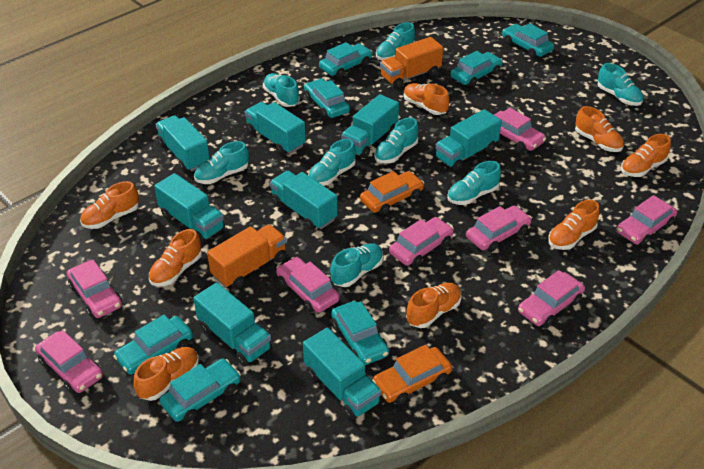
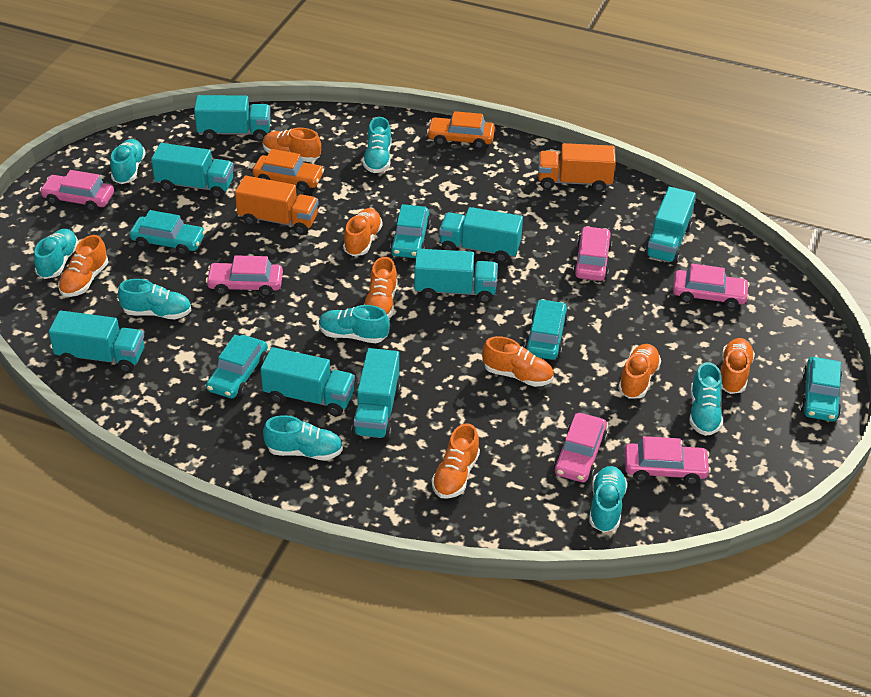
pink car: [35,330,103,393] [67,260,122,318] [276,257,340,313] [389,217,454,267] [466,205,532,252] [494,108,546,152] [518,270,585,327] [617,195,677,246] = 8 -> [40,170,114,212] [206,255,283,296] [554,413,607,482] [573,226,612,281] [624,436,711,485] [673,263,750,309] = 6
turquoise car: [113,315,193,375] [159,358,241,422] [304,79,350,118] [319,42,373,78] [331,301,389,365] [450,51,503,87] [502,23,554,58] = 7 -> [130,210,206,255] [206,335,268,398] [390,204,431,258] [524,299,568,360] [801,357,842,421] = 5

